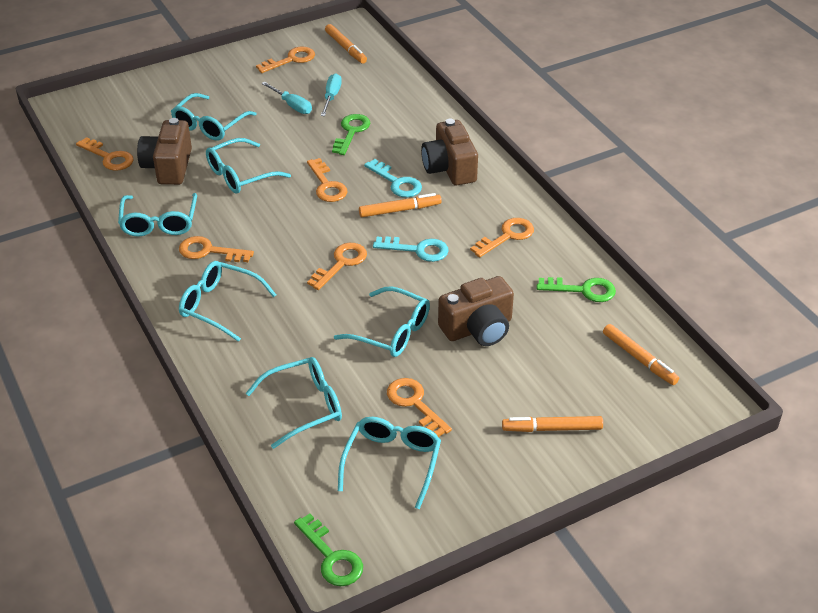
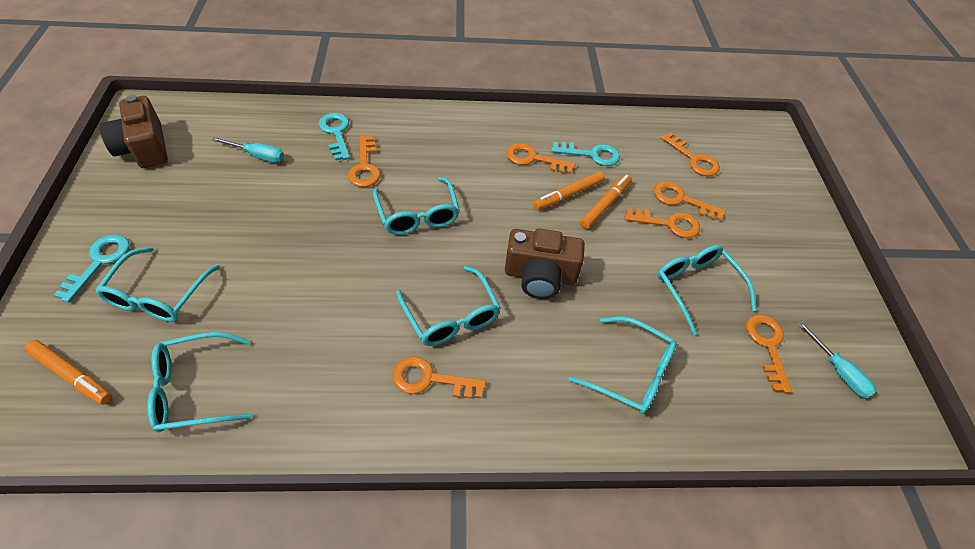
brown camera: [137,118,192,185] [421,119,478,185] [438,276,514,346] = 3 -> [99,95,168,168] [505,229,585,299] = 2
green key: [294,513,363,586] [332,114,370,155] [537,277,616,302] = 3 -> none = 0
orange marker: [325,24,367,64] [359,193,442,217] [502,416,603,432] [603,324,679,385] = 4 -> [24,340,112,405] [533,171,605,210] [580,175,632,229] = 3
turquoise glasses: [118,193,197,237] [171,93,257,141] [179,261,276,342] [206,138,291,194] [246,357,342,449] [334,287,430,357] [338,417,441,509] = 7 -> [95,247,220,322] [147,332,251,432] [373,177,460,235] [396,266,501,346] [568,316,677,414] [657,245,757,335] = 6
turquoise key: [364,159,422,197] [373,236,449,262] = 2 -> [54,234,130,303] [318,113,350,160] [551,142,620,166] = 3

